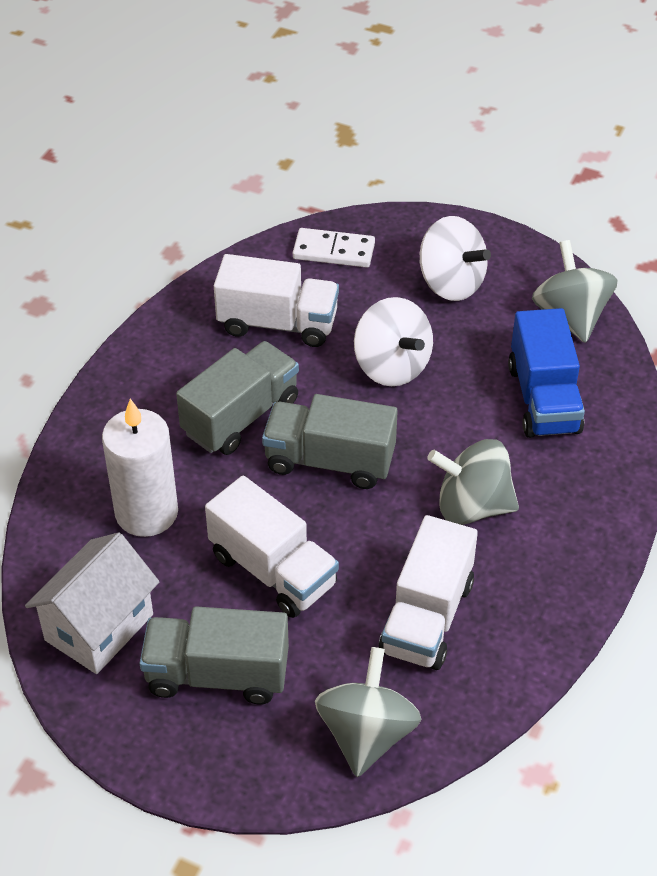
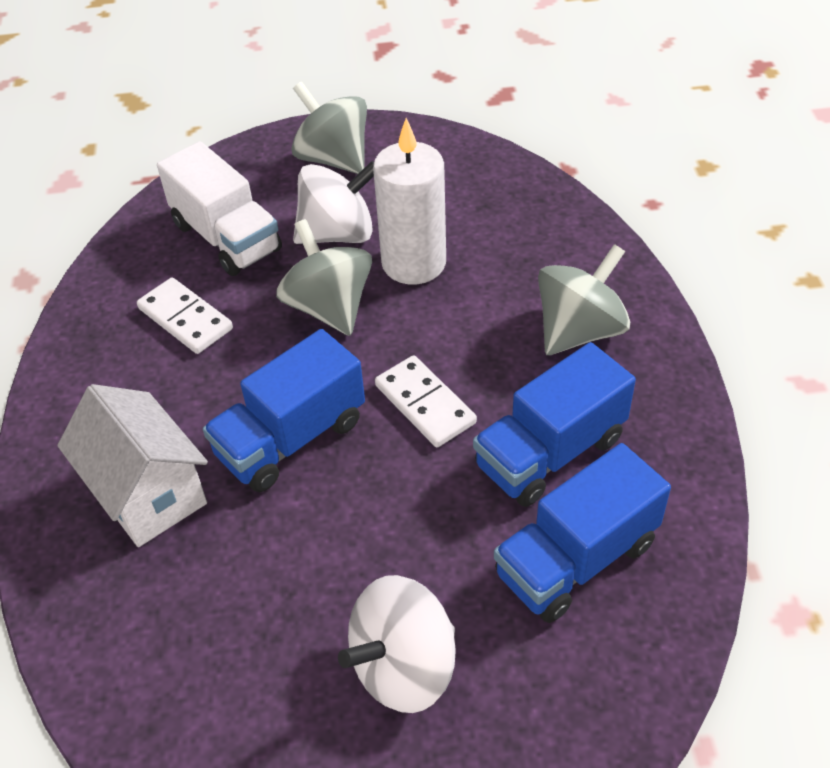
blue truck: [508,308,585,438] = 1 -> [203,329,365,492] [473,342,636,507] [494,443,671,623] = 3
grey truck: [140,606,289,705] [176,341,299,455] [262,394,398,489] = 3 -> none = 0
white domino: [293,228,375,267] = 1 -> [137,277,233,354] [375,355,477,447] = 2
white truck: [205,475,339,618] [214,254,339,347] [379,515,478,670] = 3 -> [157,141,282,276] = 1

